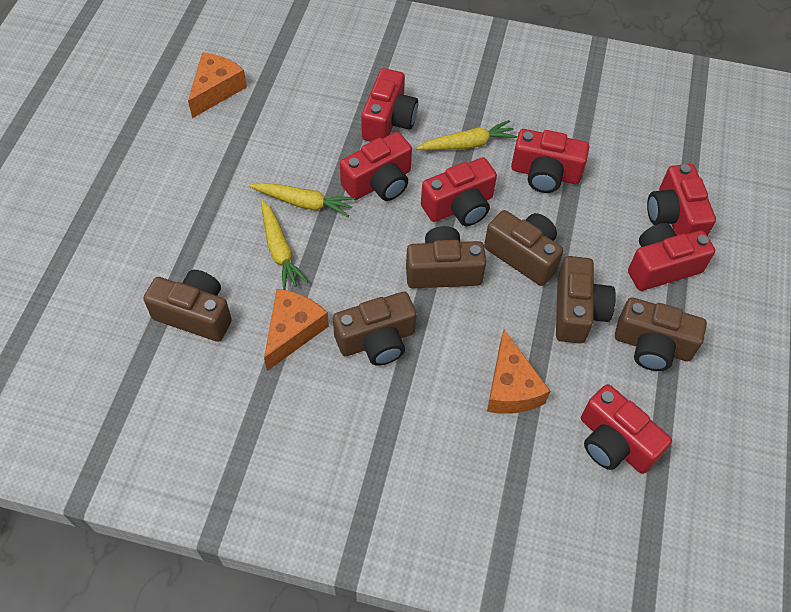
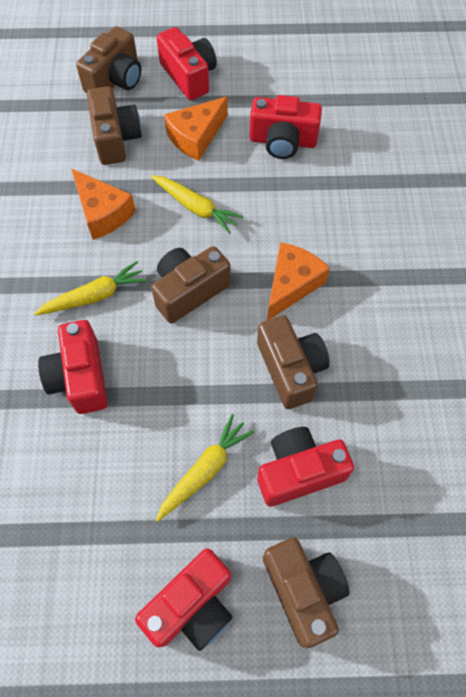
brown camera: [143,270,232,342] [333,292,417,366] [406,226,486,288] [484,210,563,286] [556,256,616,344] [615,298,707,371] = 6 -> [76,26,141,93] [87,86,142,165] [151,246,231,323] [257,315,330,409] [263,537,350,648] = 5
red camera: [340,132,412,201] [361,68,418,142] [421,157,497,226] [511,129,589,193] [581,384,672,474] [628,223,715,291] [647,164,716,236] = 7 -> [38,320,108,414] [135,548,232,651] [157,27,217,100] [250,95,322,159] [257,427,354,507] = 5

